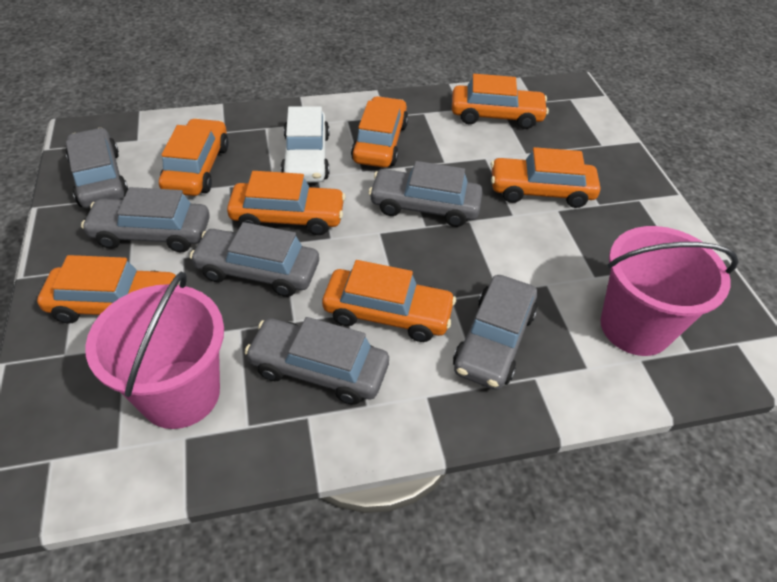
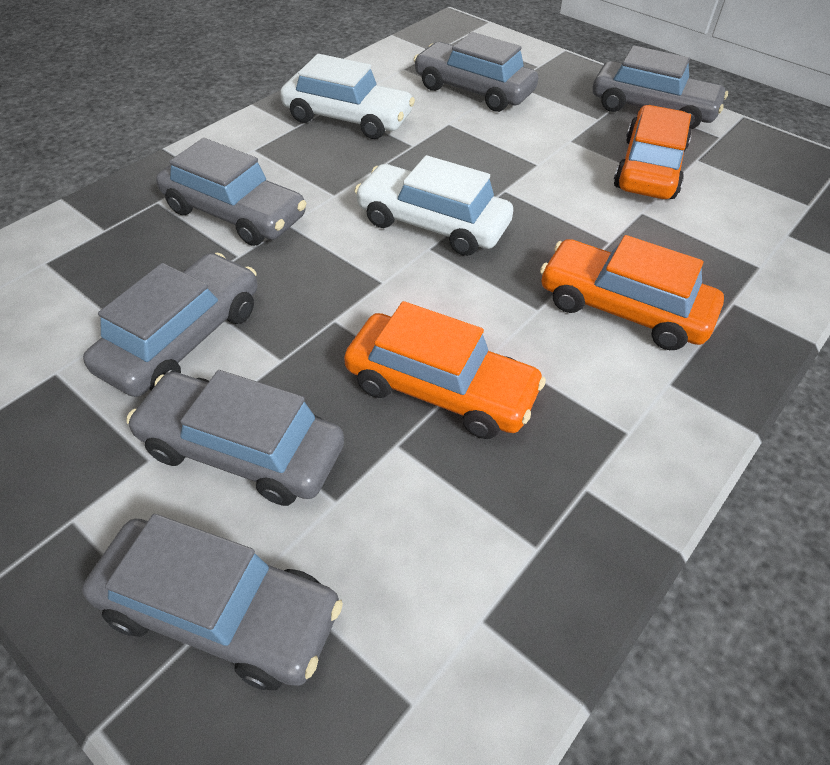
orange car: [37,255,179,324] [159,118,229,196] [227,171,346,235] [322,260,456,342] [351,96,408,168] [452,74,549,129] [491,147,600,208] = 7 -> [344,301,546,439] [540,235,724,350] [614,105,692,199] = 3
pink bucket: [85,272,224,429] [601,226,738,356] = 2 -> none = 0
white car: [281,106,329,183] = 1 -> [280,54,415,139] [355,155,513,256] = 2

